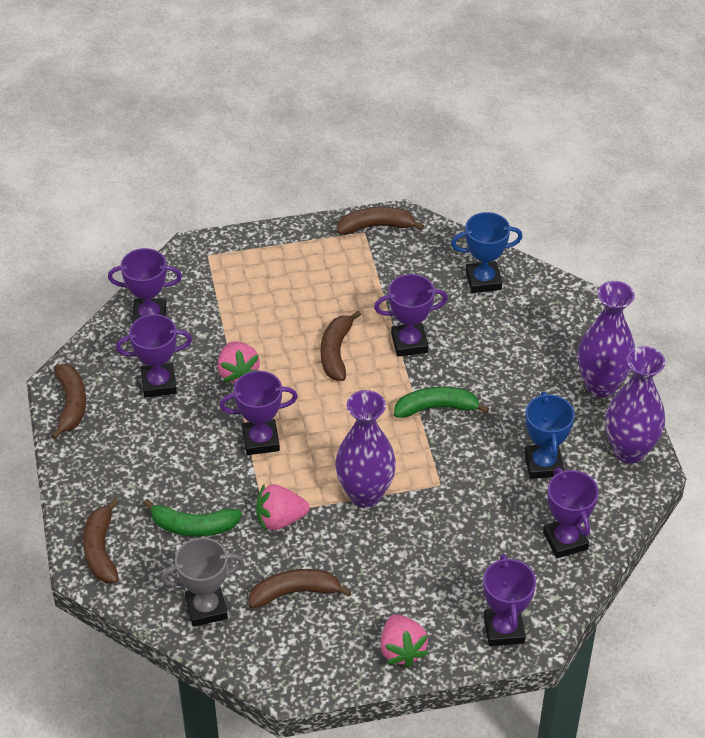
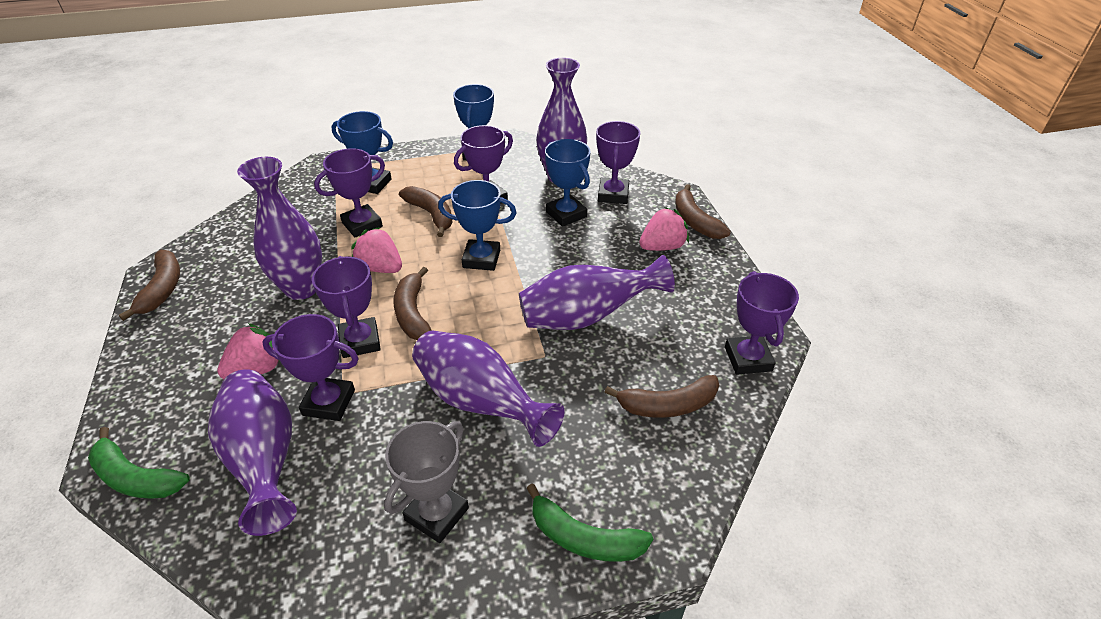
blue trophy: [451,212,523,293] [525,391,575,479] = 2 -> [331,111,393,194] [438,180,517,271] [453,84,494,161] [545,139,591,227] = 4
purple vase: [335,390,396,508] [578,281,635,397] [605,346,665,464] = 3 -> [208,369,297,536] [237,157,322,300] [412,331,565,447] [519,255,675,330] [536,58,587,182] = 5

